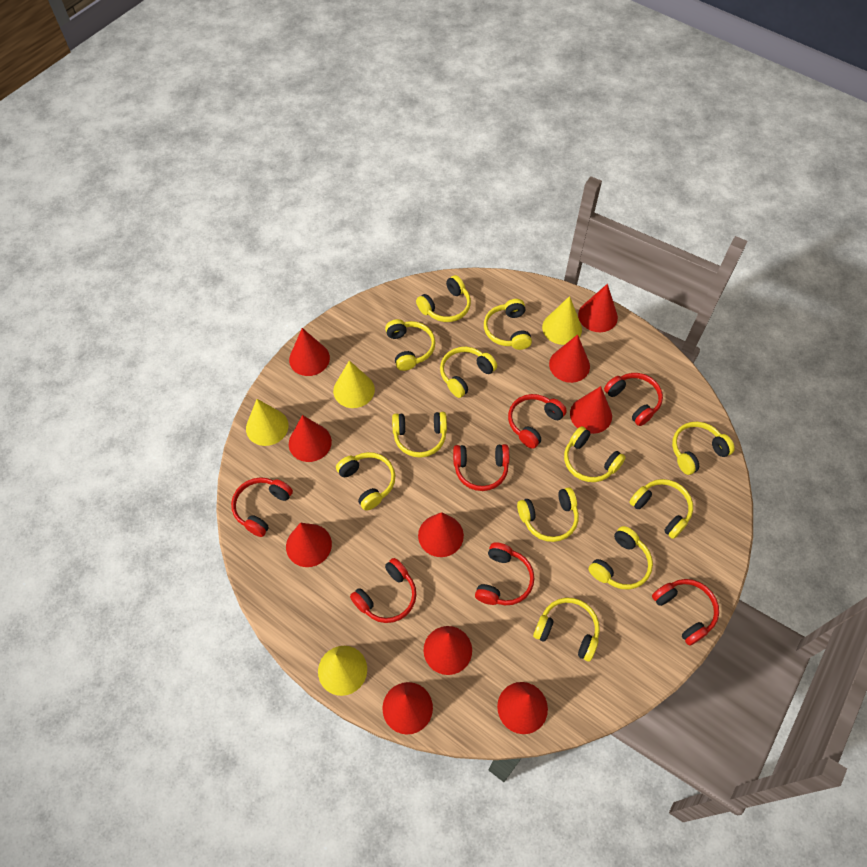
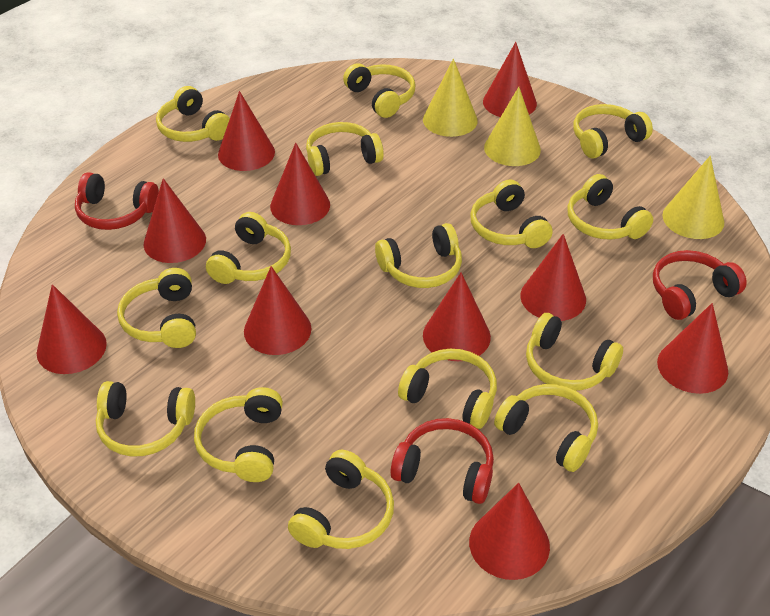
red headphones: [231,477,293,537] [350,558,416,623] [453,444,509,491] [475,542,534,605] [508,394,567,449] [604,373,663,426] [652,579,719,646] = 7 -> [75,172,159,230] [390,418,494,504] [653,250,747,320] = 3
yellow cone: [246,399,289,446] [318,646,367,696] [333,360,375,408] [542,296,582,345] = 4 -> [423,59,478,137] [484,87,541,166] [662,156,724,239] = 3
yellow headphones: [336,452,396,511] [385,319,436,371] [392,412,447,458] [416,275,471,322] [440,347,497,398] [484,299,532,350] [517,487,579,542] [533,598,600,662] [564,426,626,482] [588,526,653,590] [629,479,693,539] [672,422,735,475] = 12 -> [96,381,195,456] [117,268,196,348] [156,86,230,142] [194,387,283,482] [206,212,291,284] [288,450,394,549] [306,122,384,176] [343,63,416,118] [375,223,462,288] [398,349,497,429] [470,179,553,248] [494,384,598,472] [526,313,623,391] [567,174,653,240] [573,104,653,158] = 15

